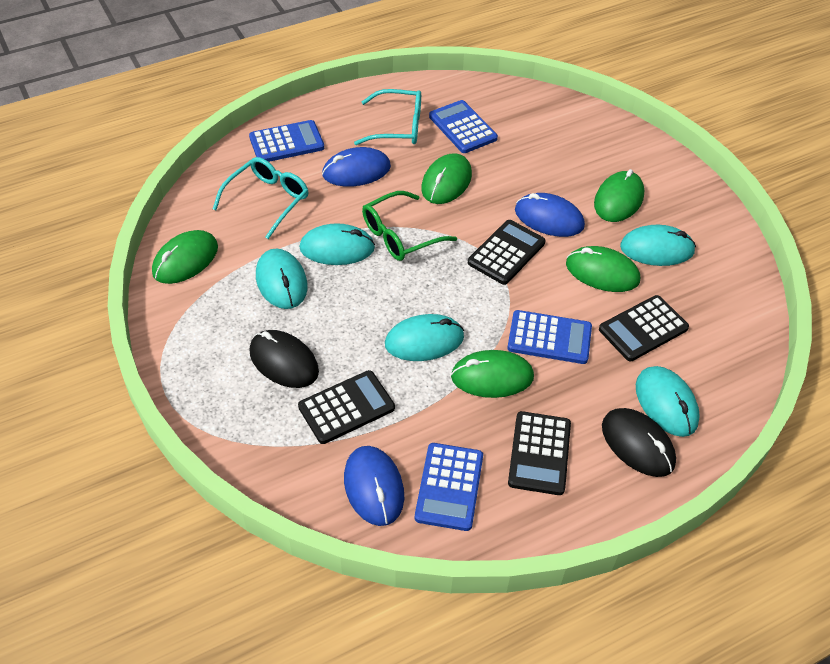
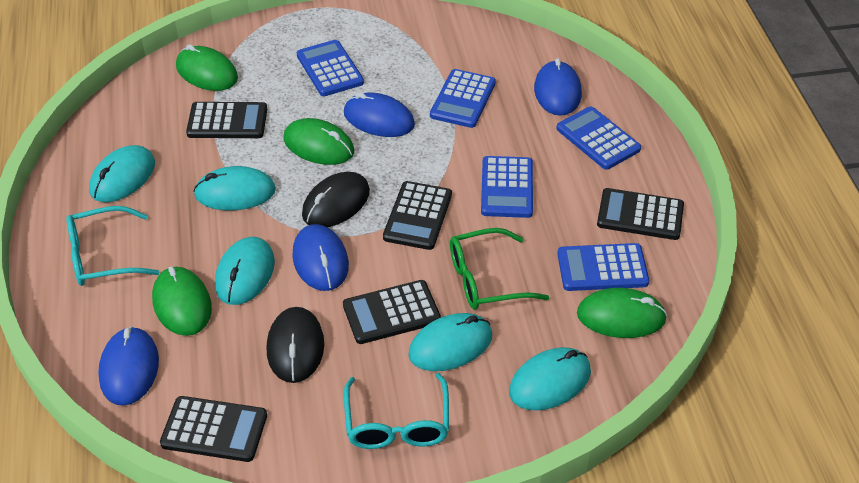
black calculator: [298,370,395,444] [468,220,545,285] [508,411,571,495] [599,295,689,361] = 4 -> [160,396,267,462] [186,102,267,138] [343,280,441,344] [383,181,452,250] [597,188,684,240] = 5
blue calculator: [249,120,324,162] [415,443,483,531] [429,100,498,153] [507,310,592,364] = 4 -> [297,40,364,96] [430,69,496,128] [481,156,533,218] [556,106,641,170] [557,243,649,291] = 5
blue mouse: [322,147,391,187] [344,446,404,526] [515,193,585,237] = 3 -> [98,326,159,406] [292,224,349,291] [344,93,415,137] [534,58,582,116] = 4
green mouse: [152,230,218,284] [421,153,472,204] [451,350,534,398] [566,246,640,292] [594,169,644,222] = 5 -> [152,266,212,336] [176,44,238,91] [284,118,354,165] [577,288,667,338] = 4

